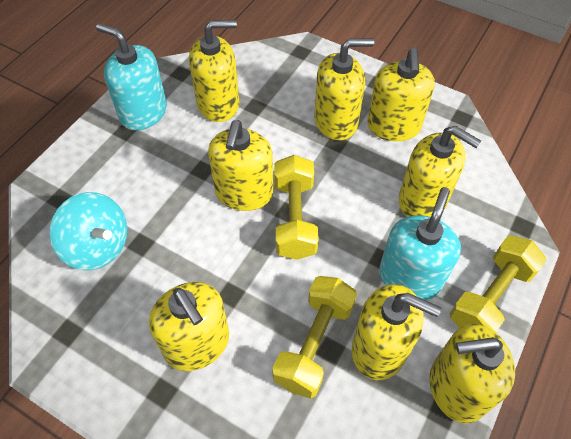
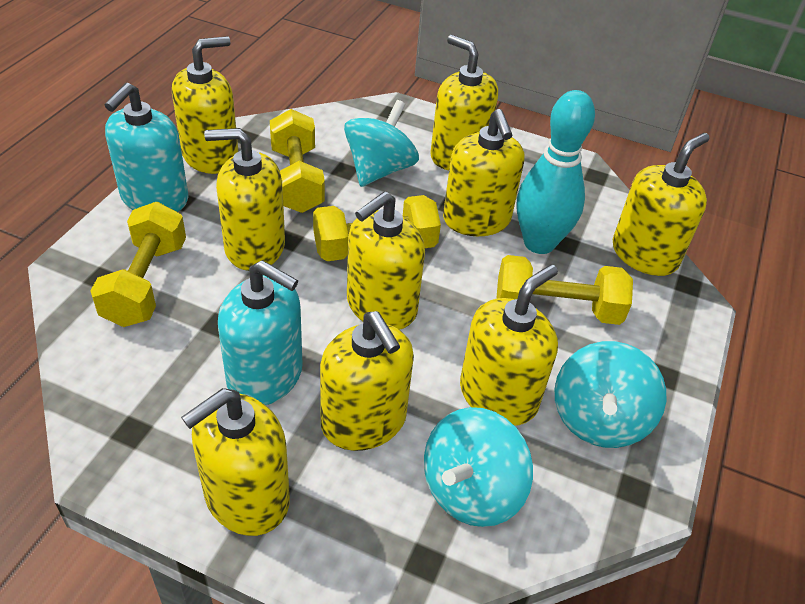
turquoise bowling pin: none = 0 -> [517,90,595,254] = 1
turquoise spinning top: [50,192,127,270] = 1 -> [344,100,419,187] [424,407,533,527] [555,341,666,448] = 3
yellow dumbbell: [272,276,357,398] [274,155,319,260] [450,235,546,333] = 3 -> [90,202,186,327] [270,109,325,213] [313,195,441,261] [496,255,633,325] = 4
yellow soap dispenser: [149,282,229,371] [189,20,239,122] [208,120,273,211] [314,38,374,140] [352,284,441,380] [367,48,435,141] [399,126,481,217] [429,324,515,424] = 8 -> [172,36,239,174] [181,388,290,536] [204,128,285,271] [320,311,414,451] [347,192,425,330] [430,35,498,170] [443,109,524,236] [460,264,558,426] [613,133,710,276] = 9

